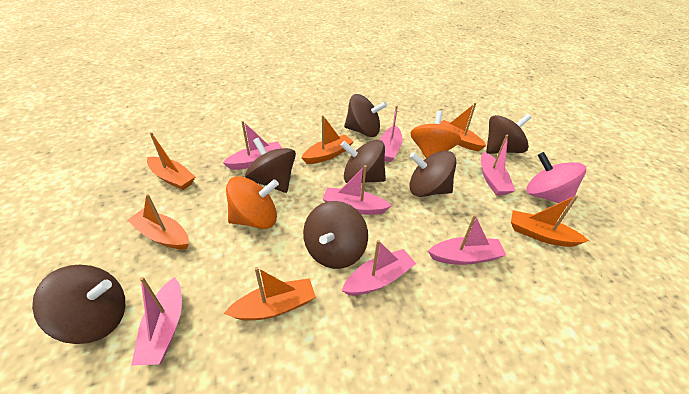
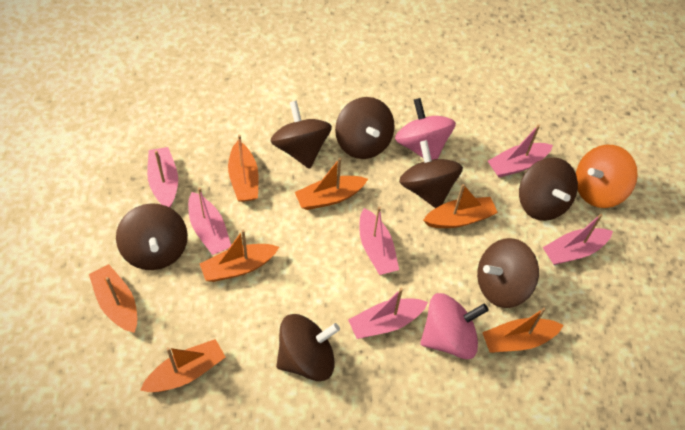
orange boat: [127,194,189,249] [147,132,195,190] [224,267,316,321] [301,115,354,164] [441,103,486,151] [511,195,589,247] = 6 -> [89,264,137,333] [140,339,225,392] [200,230,279,282] [228,134,258,202] [295,158,368,210] [423,184,498,228] [482,308,564,353] = 7
orange spinning top: [226,176,279,229] [410,111,461,158] = 2 -> [576,145,638,208] = 1
pink boat: [131,277,182,366] [223,121,282,170] [323,165,392,215] [342,240,416,295] [380,105,403,162] [428,214,506,265] [481,135,515,195] = 7 -> [147,147,178,208] [188,187,231,255] [348,288,428,339] [359,207,399,275] [488,124,553,177] [542,214,613,265] = 6
pink spinning top: [526,152,586,207] = 1 -> [395,98,456,160] [420,293,489,359] = 2

